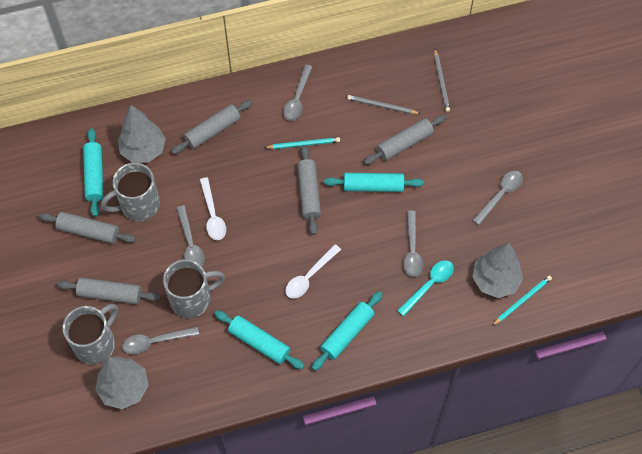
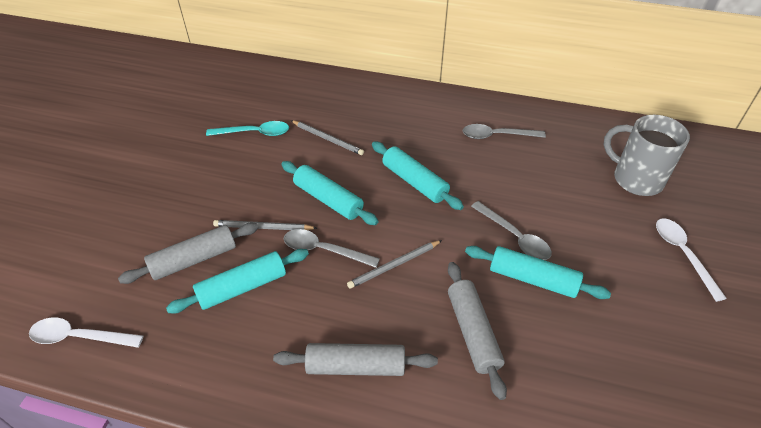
grey mug: [63,304,118,365] [101,163,160,221] [163,259,225,318] = 3 -> [603,115,690,196] = 1
grey pencil: [347,95,421,114] [434,49,450,112] = 2 -> [213,220,317,230] [291,120,364,155] [347,240,442,289] = 3
grey rolling pin: [39,212,136,244] [57,278,161,304] [171,100,253,154] [297,145,321,235] [364,115,446,165] = 5 -> [118,223,259,284] [273,343,438,376] [448,262,507,400] = 3
grey spoon: [122,327,199,354] [177,205,205,266] [283,65,312,121] [403,211,423,277] [473,171,523,225] = 5 -> [284,229,380,268] [463,124,546,139] [471,201,552,260] = 3
grey tree: [95,356,149,409] [118,105,166,163] [472,243,523,298] = 3 -> none = 0
turquoise pencil: [264,137,340,149] [492,275,552,326] = 2 -> none = 0

